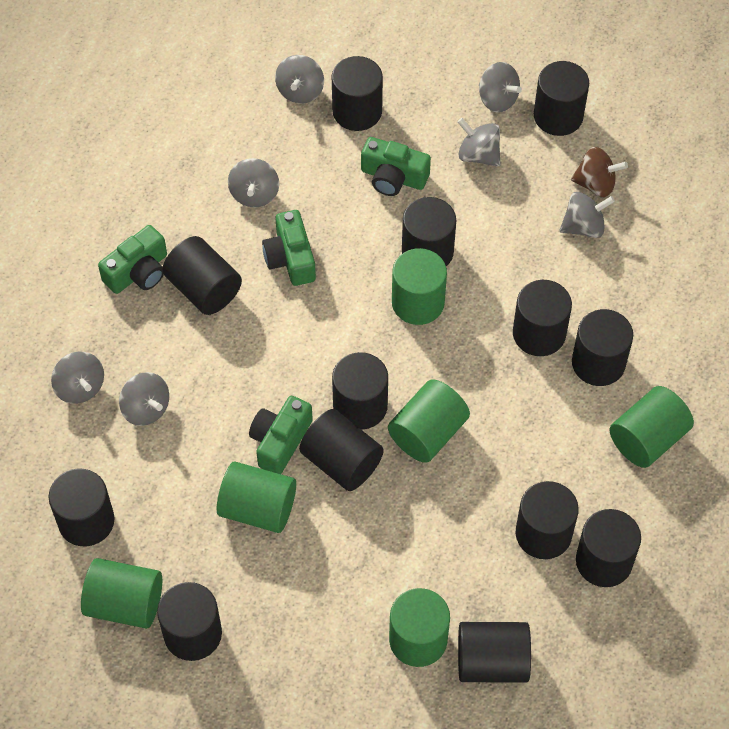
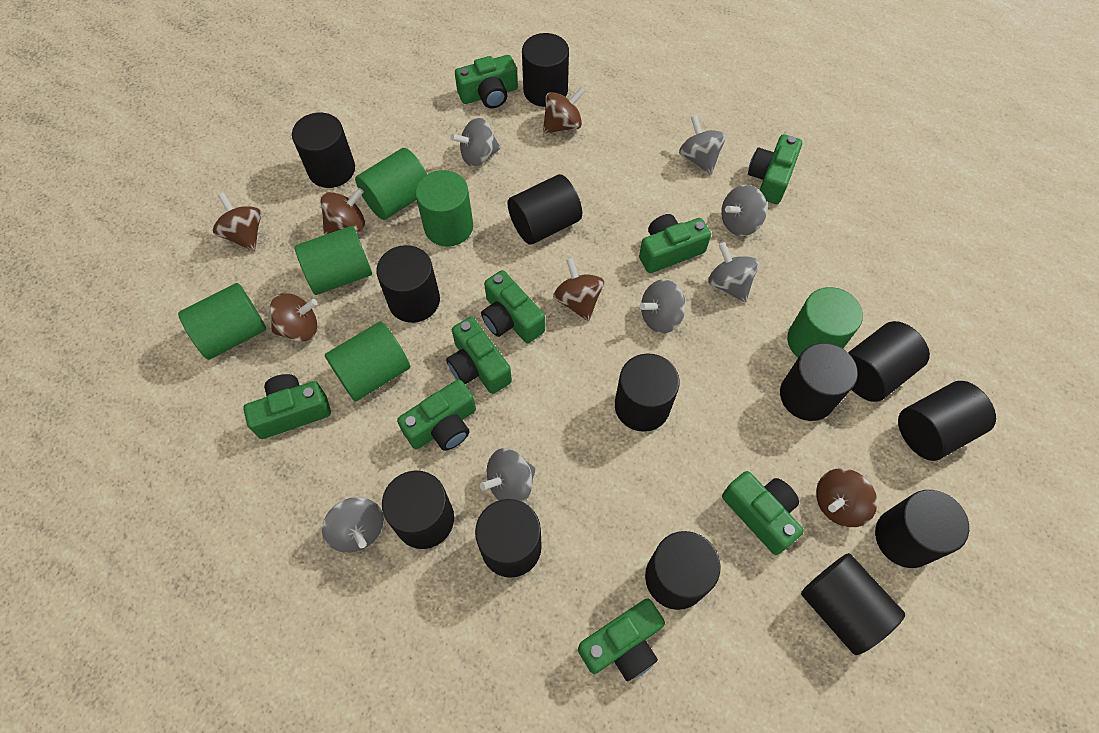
brown spinning top: [571,147,628,197] = 1 -> [213,193,261,251] [269,293,318,342] [320,188,365,235] [543,87,585,134] [553,258,604,321] [816,468,877,527] = 6
green camera: [98,225,167,294] [249,396,313,474] [262,210,316,286] [361,137,431,196] = 4 -> [243,374,331,439] [397,379,476,451] [446,317,512,394] [455,55,518,108] [481,270,545,343] [578,598,665,682] [639,214,711,273] [722,471,804,555] [748,134,802,204] = 9

